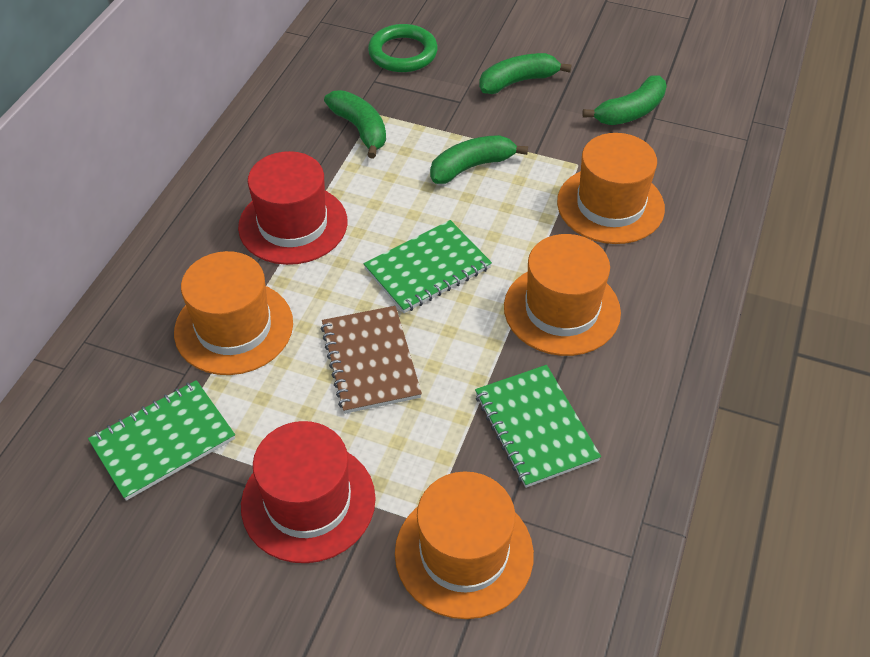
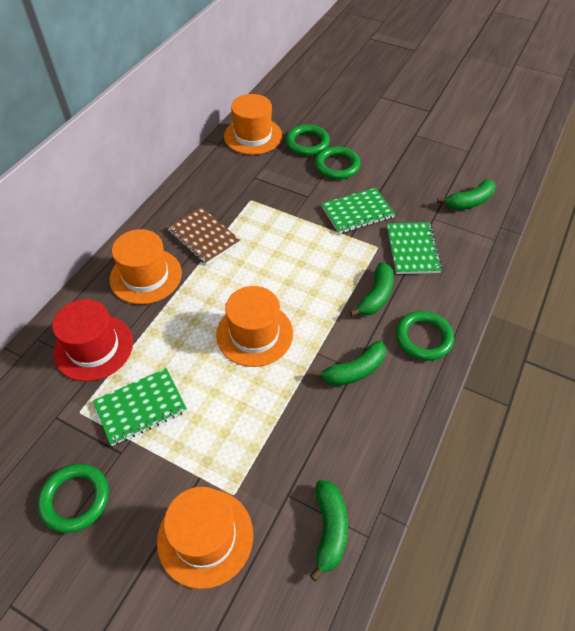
green ring: [368,24,438,72] = 1 -> [38,464,109,533] [286,124,330,156] [315,146,361,179] [396,311,454,361] = 4
red hat: [238,151,347,265] [241,421,376,563] = 2 -> [52,299,133,382] = 1

